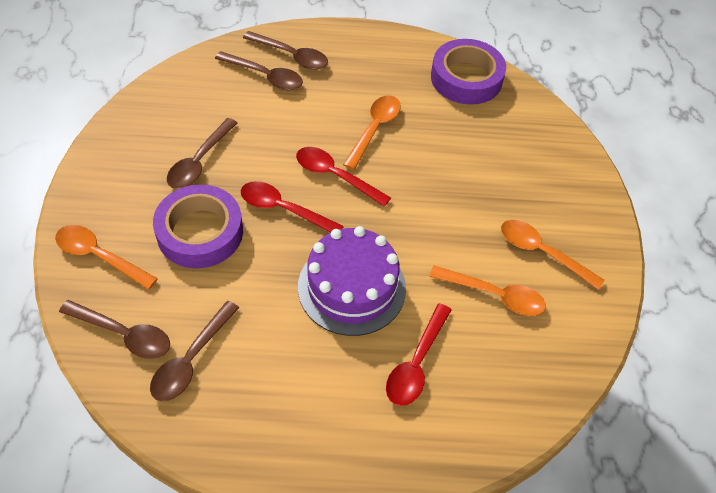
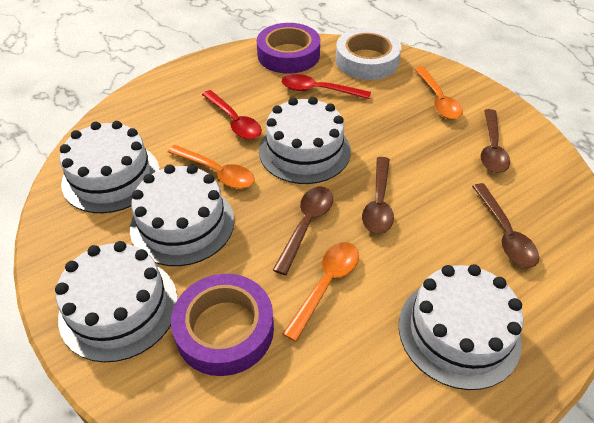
brown spoon: [59,300,170,359] [150,301,239,401] [167,118,237,189] [215,51,303,90] [243,31,328,70] = 5 -> [273,187,333,275] [362,157,394,234] [472,183,539,268] [481,109,510,173] = 4
orange spoon: [55,225,158,290] [343,95,401,170] [429,265,546,316] [501,220,605,290] = 4 -> [168,145,255,189] [283,242,359,342] [415,66,463,120] = 3
purple cake: [298,226,406,336] = 1 -> none = 0
red spoon: [241,181,344,233] [296,147,391,207] [386,303,452,406] = 3 -> [202,90,262,140] [282,74,371,99] = 2
white cake: none = 0 -> [55,241,178,362] [59,121,160,213] [130,164,234,266] [259,97,351,184] [399,264,524,390] = 5
white tape: none = 0 -> [335,28,401,80] = 1

